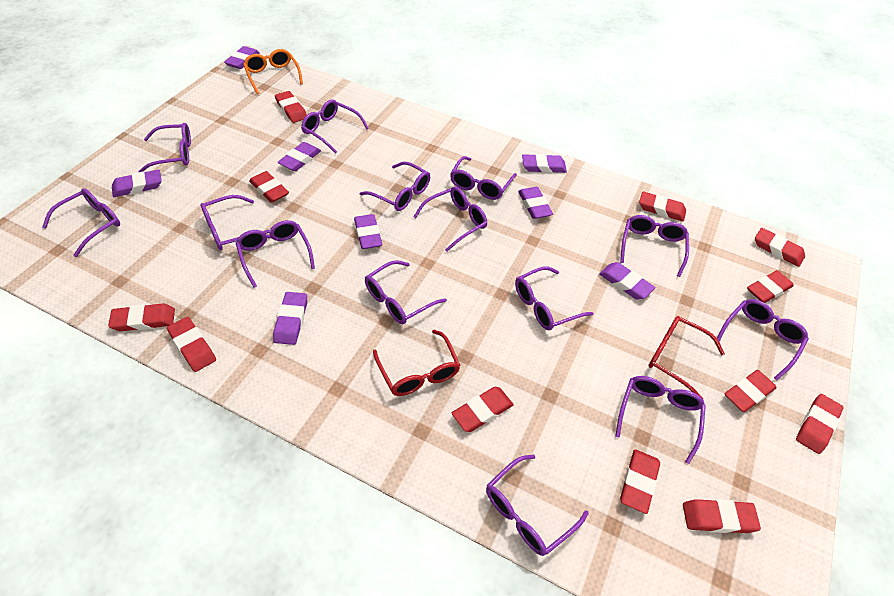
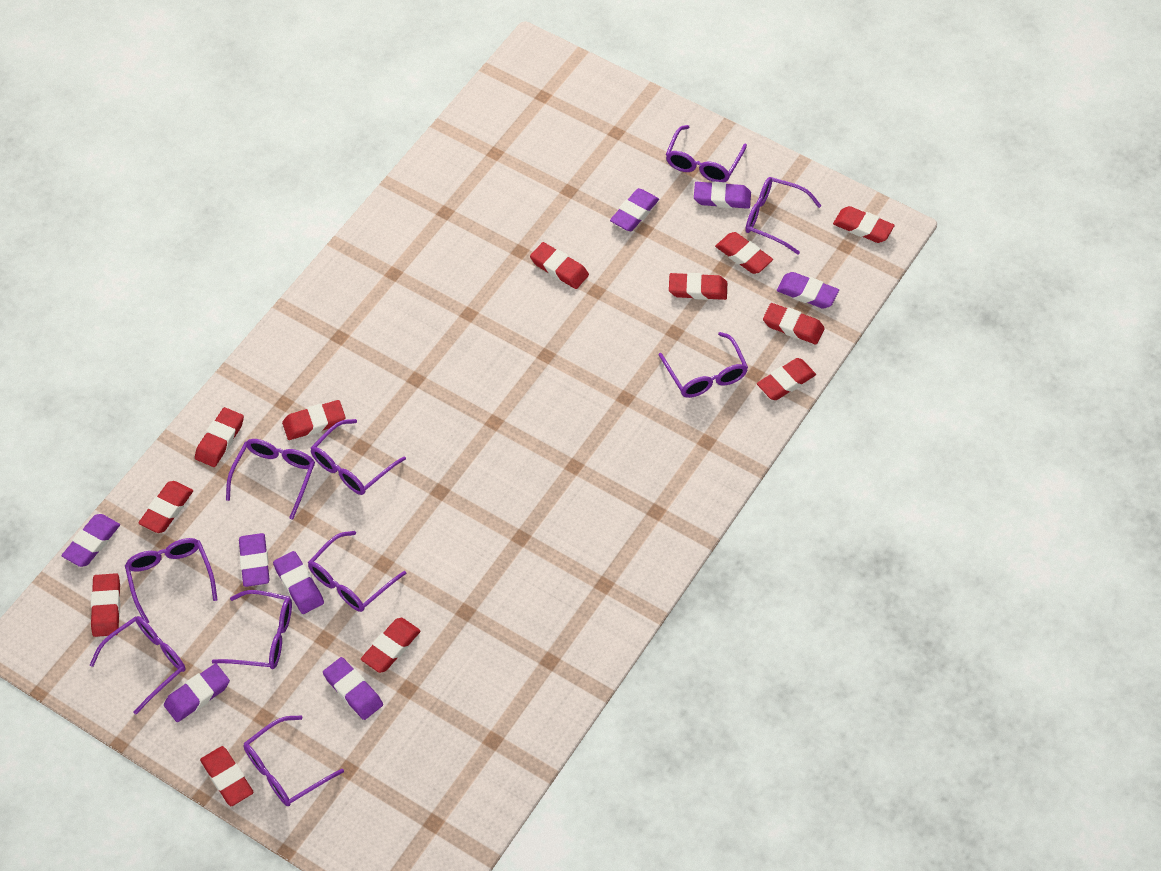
orange glasses: [243,49,303,94] = 1 -> none = 0
purple glasses: [42,188,120,257] [138,123,191,172] [201,195,271,250] [236,220,315,288] [301,99,369,154] [360,162,430,211] [365,260,447,324] [413,187,487,252] [450,156,517,200] [486,455,589,556] [515,266,594,330] [615,376,706,464] [620,215,689,277] [717,299,809,380] = 14 -> [90,616,186,714] [125,538,218,623] [212,590,292,669] [226,439,315,519] [243,715,344,806] [308,531,406,612] [311,419,406,495] [659,332,748,398] [666,125,747,182] [745,177,822,254] = 10
red glasses: [373,330,460,396] [648,316,725,399] = 2 -> none = 0

